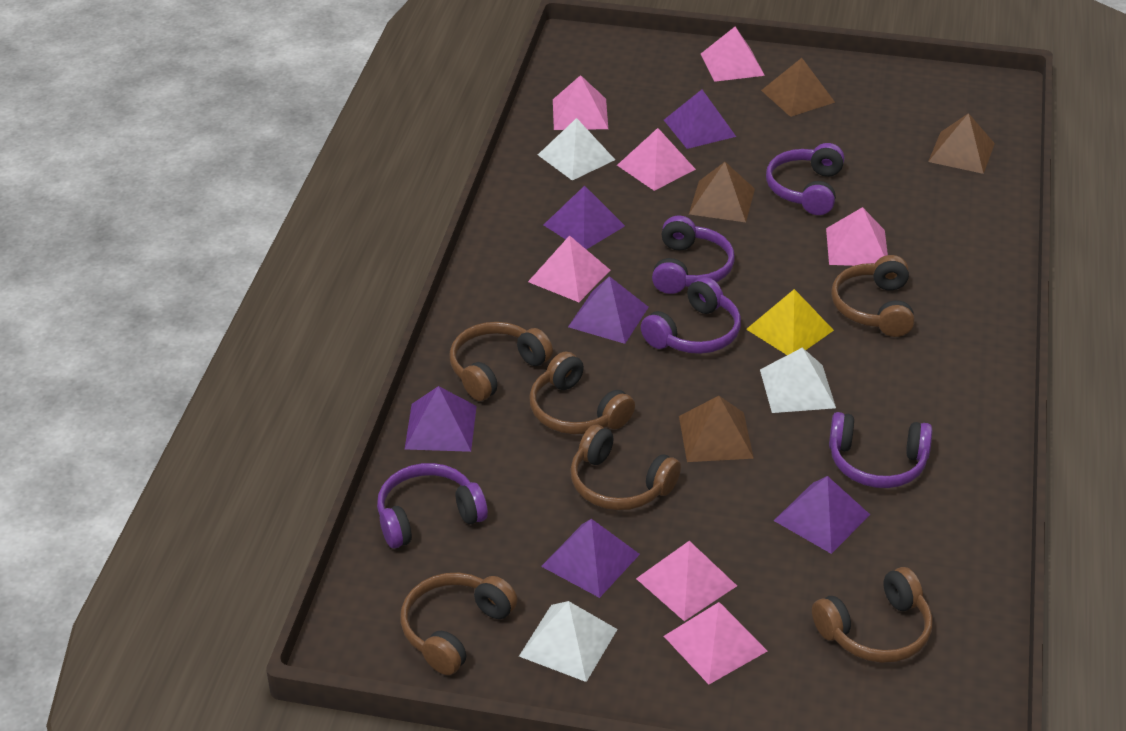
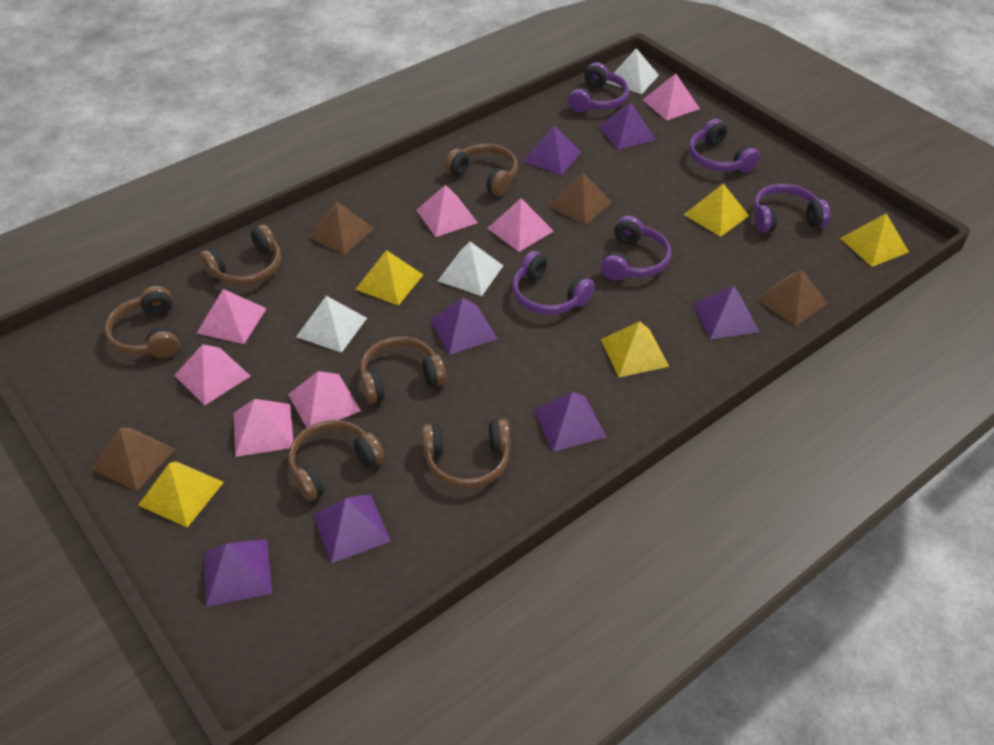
purple pyramid: [405,386,477,452] [541,519,640,598] [544,185,625,249] [568,276,649,344] [664,90,736,149] [774,476,870,554] = 6 -> [204,539,272,607] [313,494,391,564] [430,298,498,355] [523,126,581,175] [533,392,606,452] [598,102,656,150] [693,286,759,340] = 7
yellow pyramid: [746,289,834,355] = 1 -> [138,461,224,528] [355,250,423,306] [601,321,669,377] [684,184,749,237] [840,213,909,267] = 5

